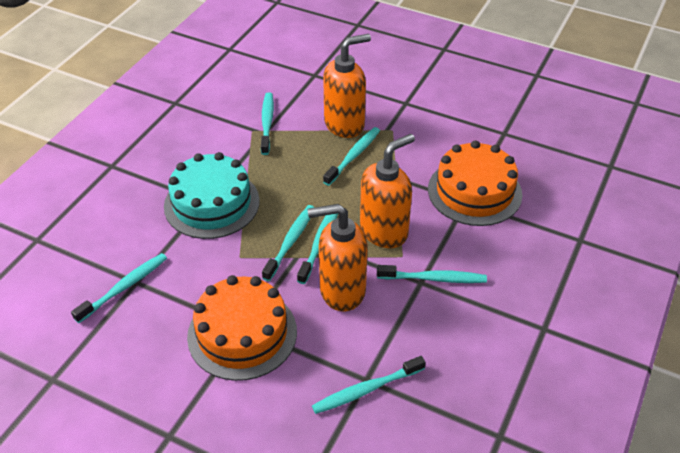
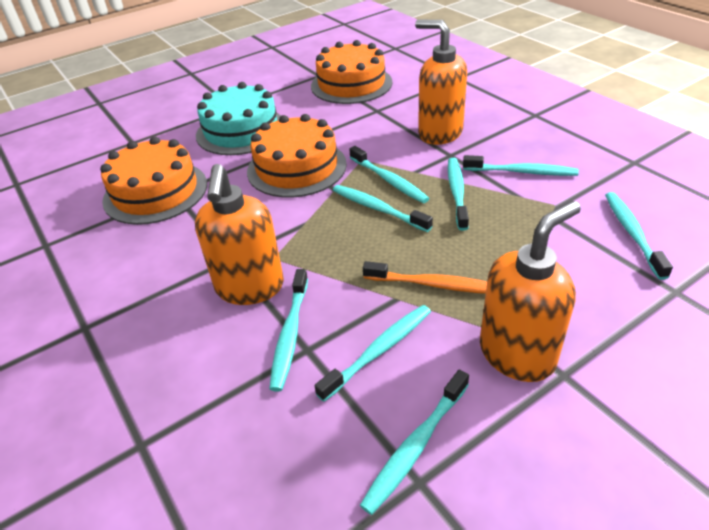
orange cake: [187,275,297,381] [428,140,522,226] = 2 -> [100,136,207,225] [247,114,347,197] [311,40,392,104] = 3
orange toothbrush: none = 0 -> [363,261,487,294] = 1
turquoise toothbrush: [71,253,167,323] [261,92,274,155] [262,205,315,281] [297,213,338,284] [312,356,426,414] [323,127,380,186] [377,265,487,283] = 7 -> [269,269,308,392] [315,305,431,402] [333,185,433,232] [349,146,429,203] [360,369,469,515] [448,158,469,231] [463,155,579,176] [605,192,673,280] = 8

